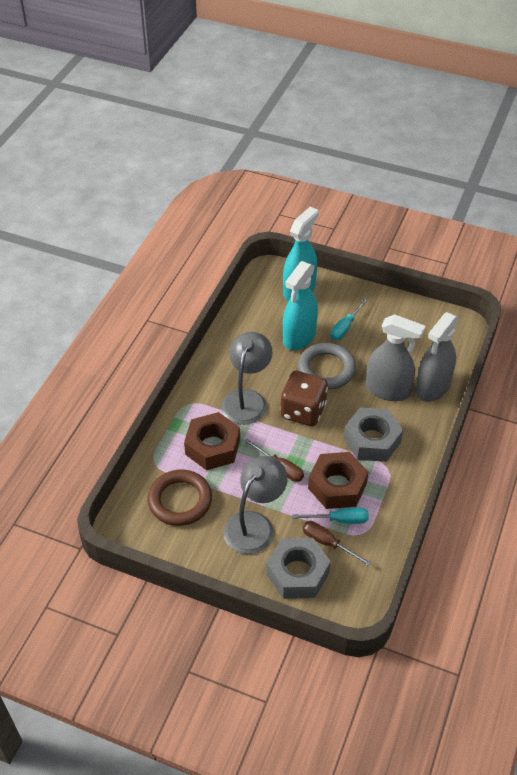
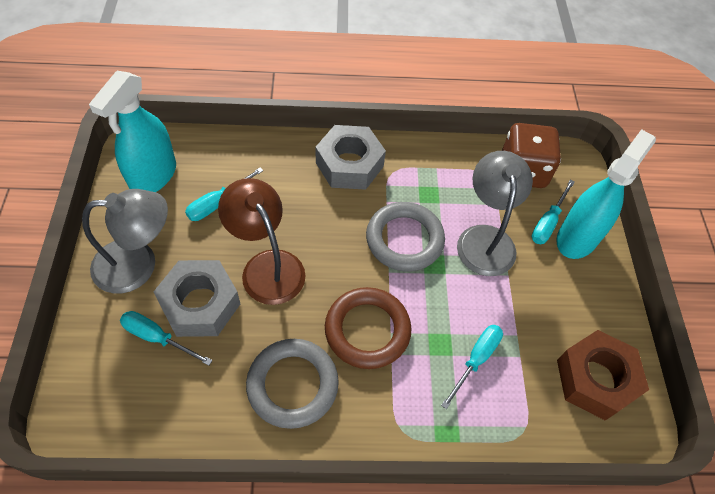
brown lamp: none = 0 -> [218,178,305,305] = 1
brown nut: [184,412,240,470] [308,452,368,509] = 2 -> [557,330,649,421] = 1
brown screwdriver: [244,438,304,482] [302,521,372,566] = 2 -> none = 0
grey ring: [298,343,356,389] = 1 -> [246,339,339,429] [366,202,445,271] = 2
grey spray bottle: [366,314,425,401] [416,312,459,402] = 2 -> none = 0
turquoise screwdriver: [292,508,369,524] [330,298,368,340] = 2 -> [120,311,213,366] [185,167,264,221] [441,325,503,409] [531,180,575,244] = 4

